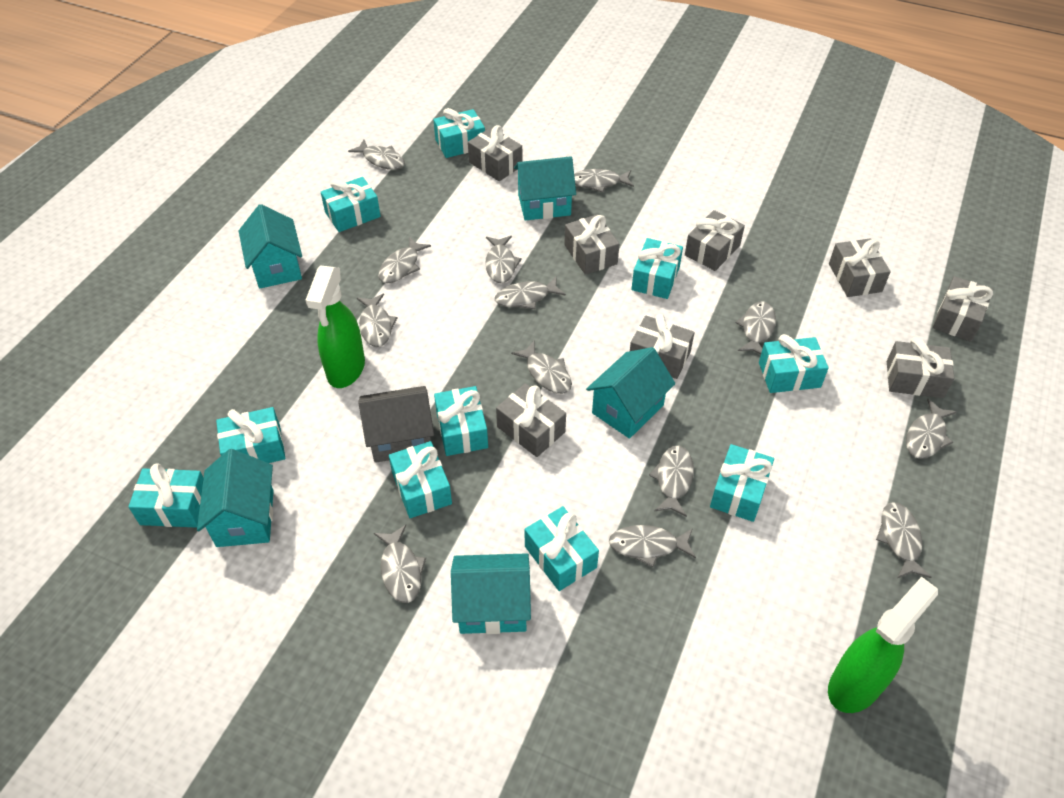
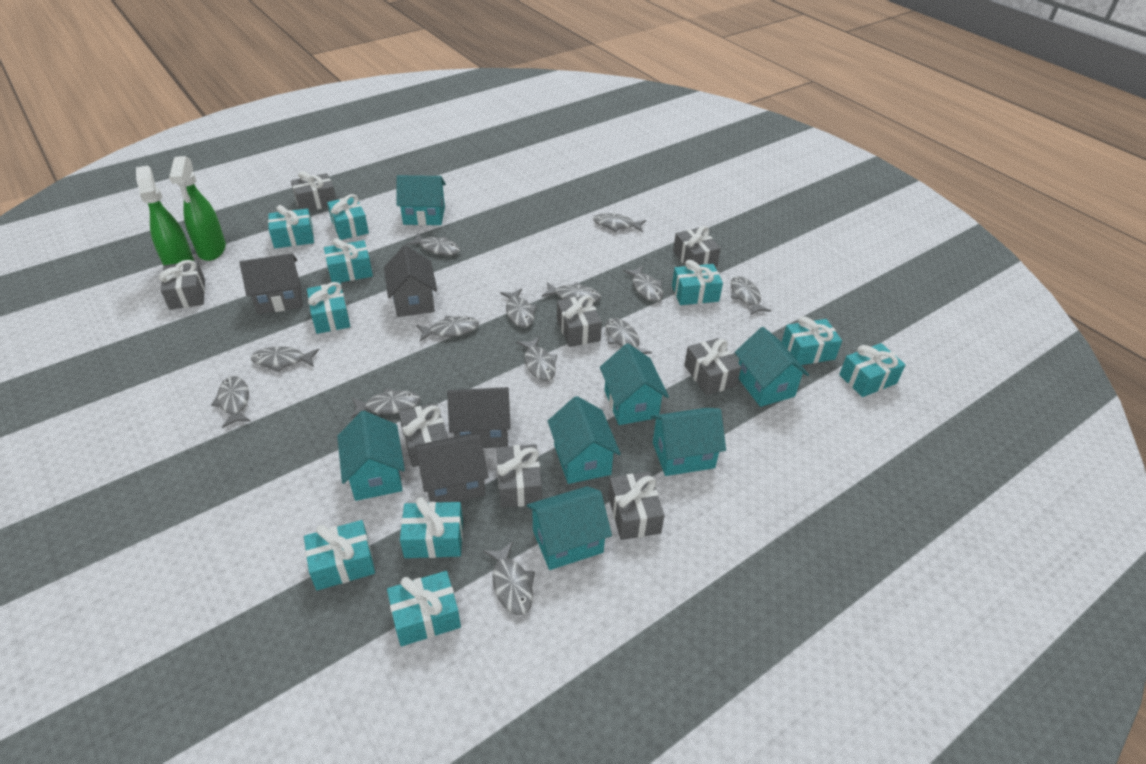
grey house: [358,386,434,463] = 1 -> [240,253,303,315] [384,245,437,317] [415,433,489,503] [447,387,511,448] = 4
turquoise house: [197,449,274,547] [239,204,302,288] [451,553,531,634] [514,156,576,221] [586,347,675,439] = 5 -> [337,411,405,501] [396,175,446,226] [527,486,612,570] [548,396,621,484] [600,343,669,425] [651,408,726,476] [735,327,809,407] = 7

